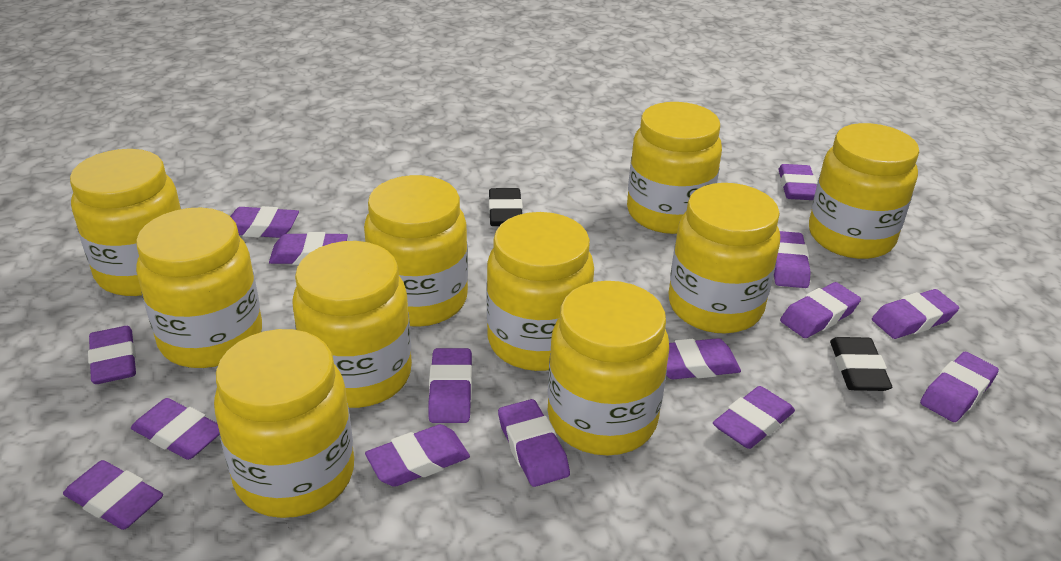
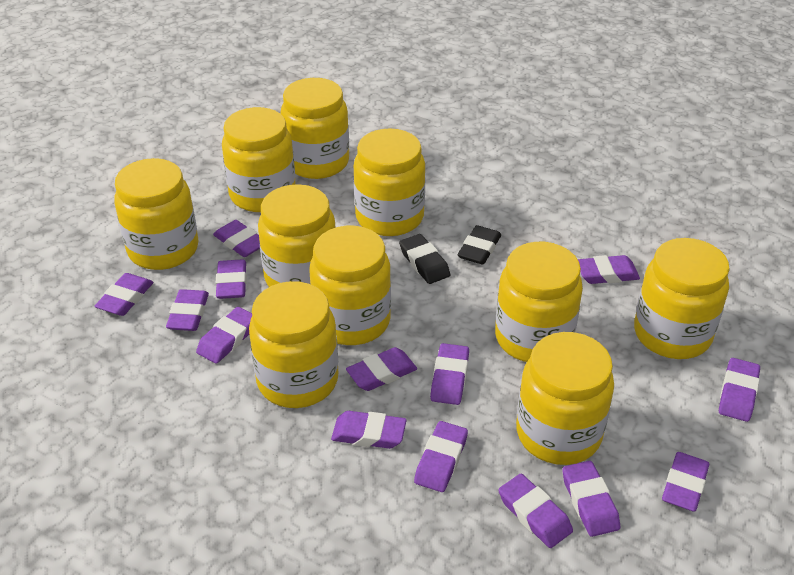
purple eraser: [63,460,163,530] [88,326,136,384] [131,398,219,460] [230,206,299,238] [269,232,348,265] [365,424,470,487] [428,348,472,423] [498,399,570,487] [666,338,741,379] [713,386,795,449] [774,231,811,288] [778,164,818,200] [780,282,861,338] [872,289,959,339] [920,352,999,422] = 15 -> [95,273,153,316] [166,289,209,331] [196,307,252,364] [213,220,260,257] [216,259,247,299] [331,411,407,449] [346,347,417,391] [414,421,468,492] [430,343,469,405] [498,474,573,548] [562,461,620,537] [578,255,640,284] [662,452,709,512] [719,358,760,422] = 14

